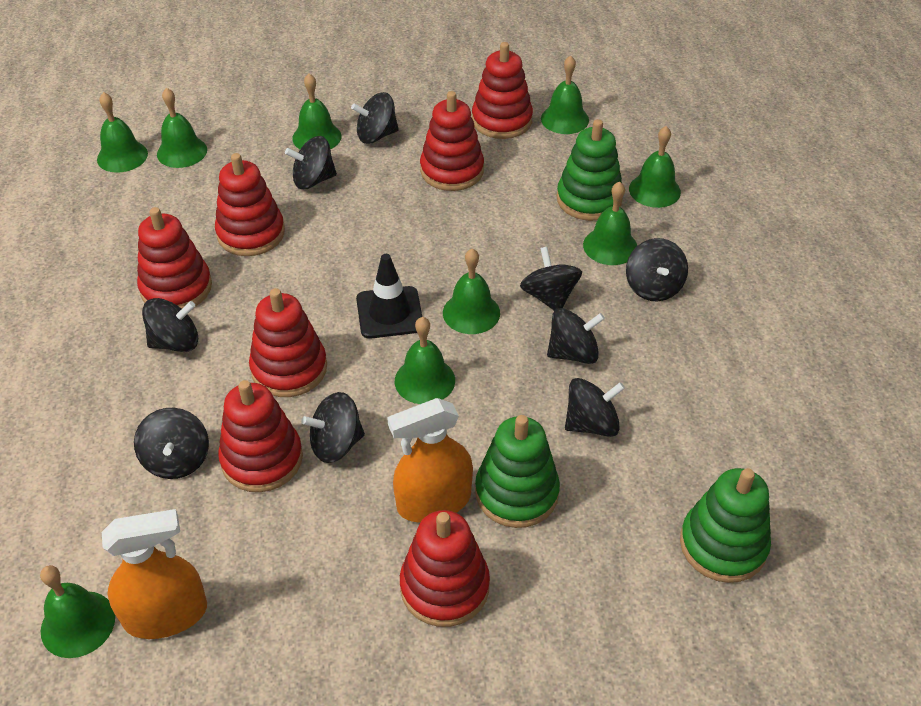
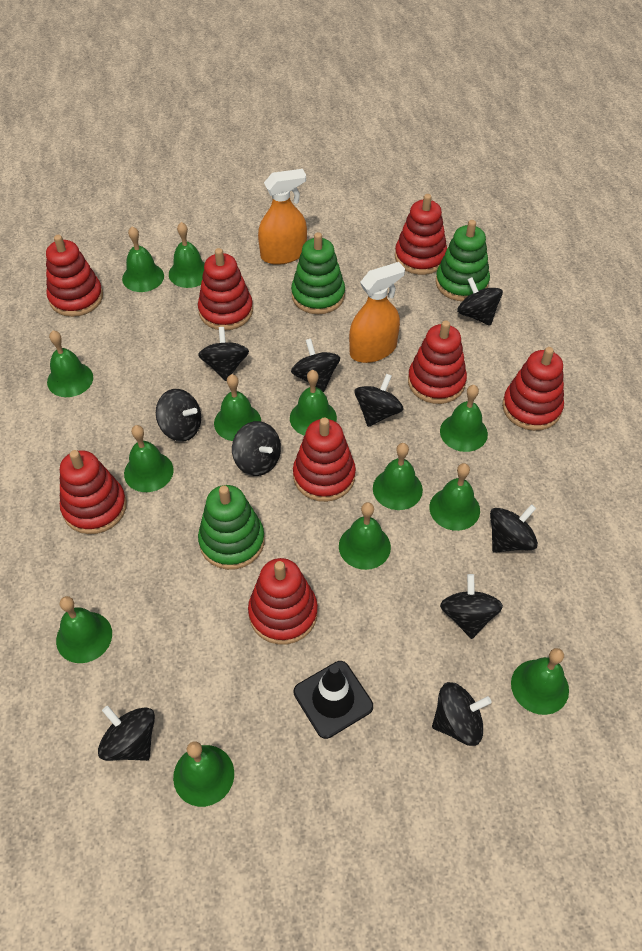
black spinning top: [134,408,209,479] [142,298,198,352] [285,136,337,189] [301,392,365,463] [351,92,399,144] [520,247,582,310] [547,308,605,364] [565,378,625,437] [626,238,688,301] = 9 -> [98,706,155,761] [156,389,201,442] [198,327,249,381] [232,421,281,476] [291,339,340,392] [354,374,404,427] [432,682,492,746] [440,574,503,639] [457,277,503,326] [490,504,538,553] = 10
green bell: [40,565,115,658] [97,92,148,173] [157,88,207,168] [292,73,341,150] [395,317,455,404] [443,248,500,334] [541,55,589,134] [583,181,637,265] [629,126,681,208] = 9 -> [47,330,93,397] [56,596,112,663] [122,226,164,292] [124,425,174,492] [169,222,205,288] [173,741,234,807] [214,374,261,441] [290,370,337,436] [339,502,391,570] [373,443,423,510] [429,463,480,531] [440,385,488,452] [511,648,569,715] = 13
red stacking toy: [137,207,212,309] [215,153,285,256] [218,380,303,492] [249,288,327,397] [400,510,490,627] [420,91,484,191] [472,42,533,139] = 7 -> [46,235,103,317] [60,450,127,534] [198,248,253,330] [248,558,318,645] [293,417,356,502] [395,194,447,275] [408,320,467,404] [502,347,564,431] = 8

